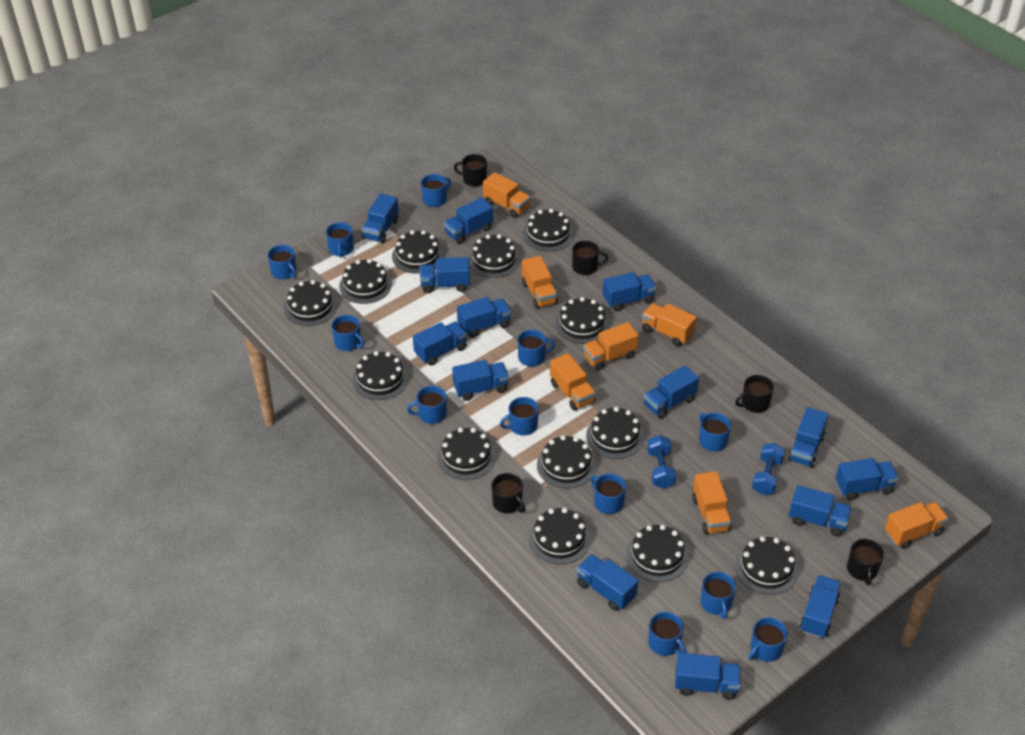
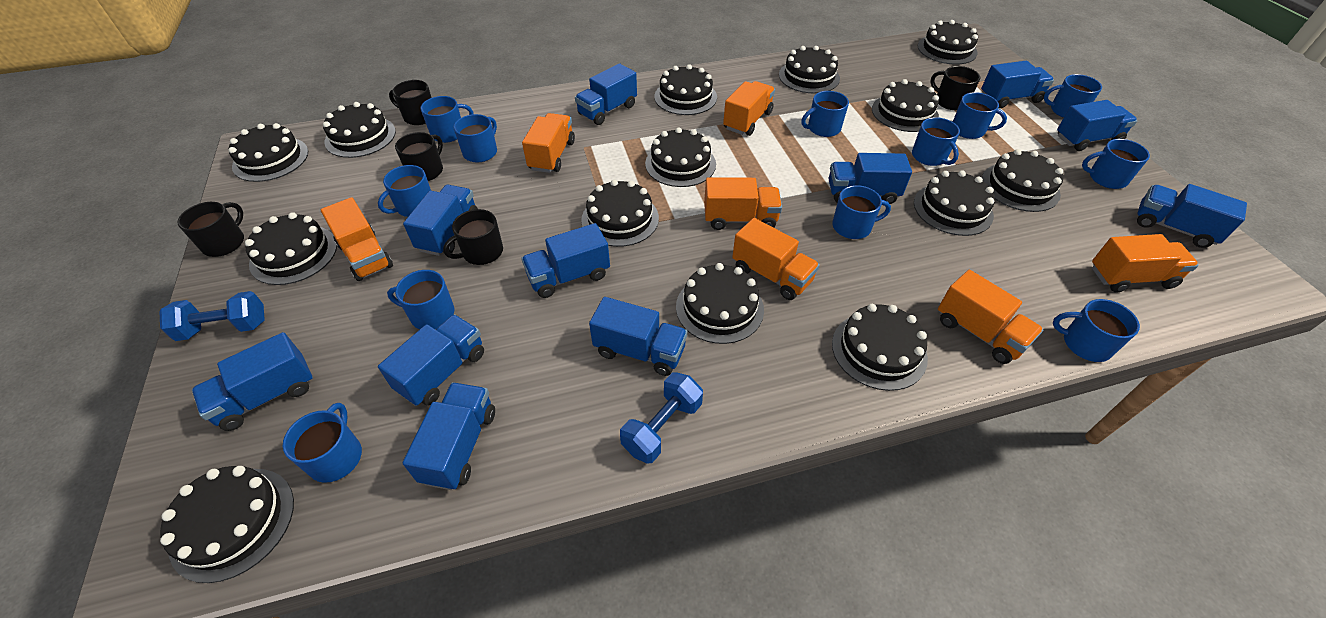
black cake: [284,280,337,326] [339,259,392,304] [352,351,408,400] [392,230,443,274] [437,428,496,480] [469,234,520,278] [523,209,573,251] [529,508,591,565] [537,435,596,489] [555,297,609,344] [586,407,644,459] [626,525,689,582] [735,536,799,595] = 13 -> [160,466,294,583] [228,123,308,182] [245,212,337,285] [323,102,396,158] [581,180,659,247] [645,127,716,187] [654,64,717,115] [676,263,764,344] [779,46,840,93] [832,304,928,391] [872,79,939,132] [914,170,995,236] [918,20,978,65] [982,149,1063,212] = 14
blue truck: [362,193,399,244] [413,321,467,366] [420,257,470,293] [444,198,493,244] [452,360,509,401] [457,297,511,338] [577,554,638,611] [603,272,656,311] [644,365,699,419] [675,653,740,700] [788,407,829,468] [789,485,852,536] [800,575,841,638] [835,458,899,500] = 14 -> [192,332,313,431] [378,314,484,406] [403,185,478,256] [403,382,495,490] [521,223,610,298] [575,63,637,125] [589,297,687,376] [828,153,912,204] [981,61,1054,108] [1057,100,1138,151] [1137,184,1247,248] = 11

